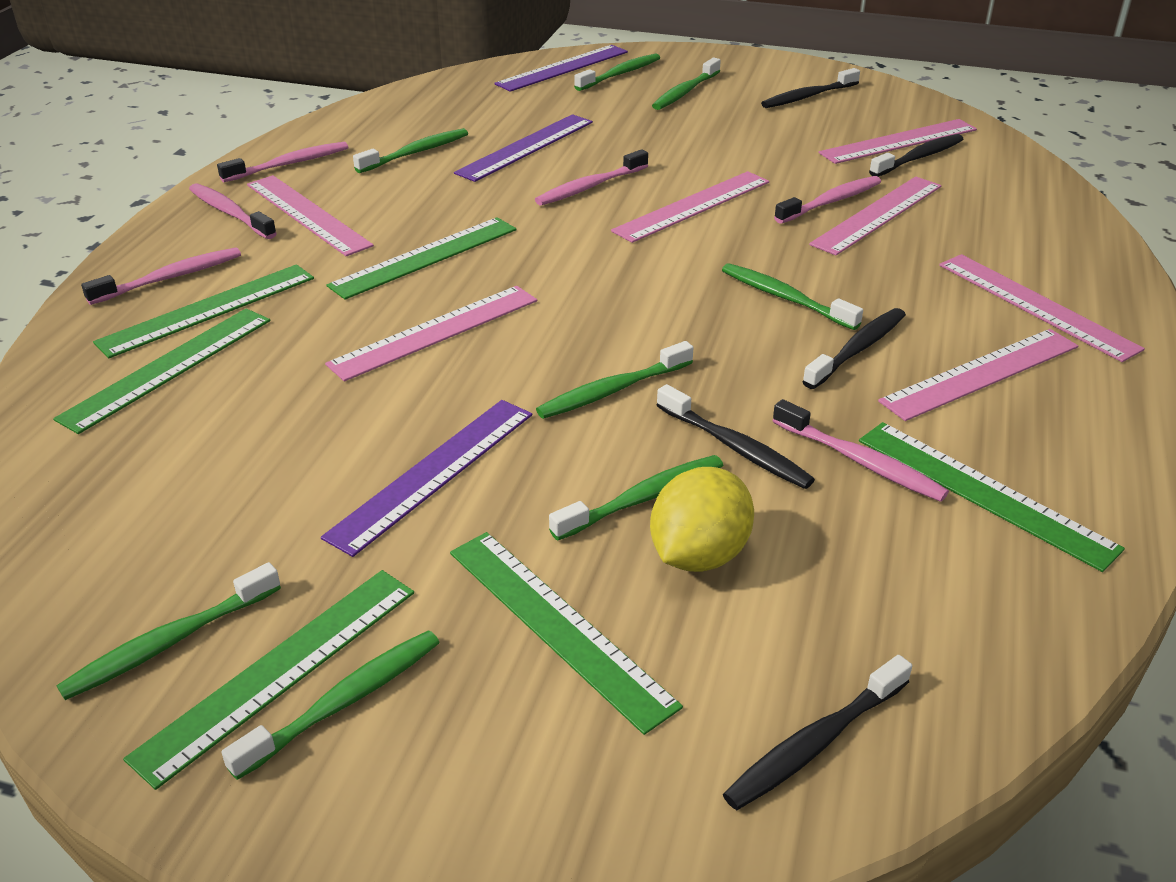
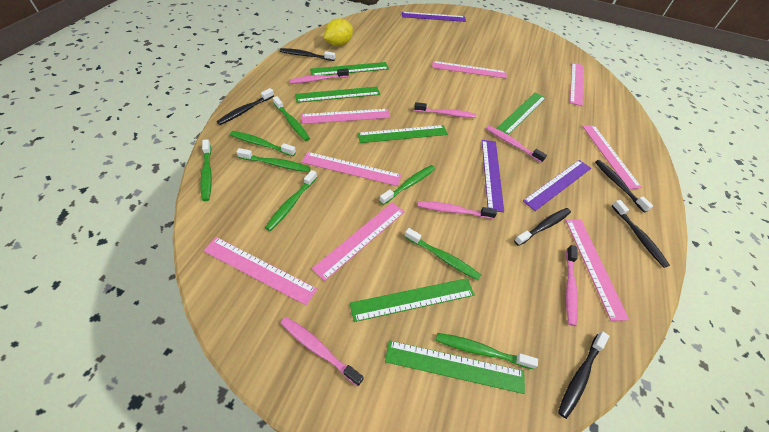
black toothbrush: [656,384,815,489] [723,655,912,810] [761,68,860,108] [802,308,906,389] [869,134,964,177] = 5 -> [217,88,274,125] [280,48,335,61] [514,208,571,246] [558,331,609,419] [595,160,653,212] [612,200,670,268] = 6
pink ruler: [247,175,374,256] [325,286,537,381] [611,171,769,243] [809,176,941,255] [819,119,977,164] [878,329,1078,421] [939,254,1145,362] = 7 -> [203,237,317,305] [301,109,391,124] [302,152,401,186] [312,202,405,281] [432,61,507,79] [566,220,629,321] [570,63,583,106] [582,125,642,189] = 8

